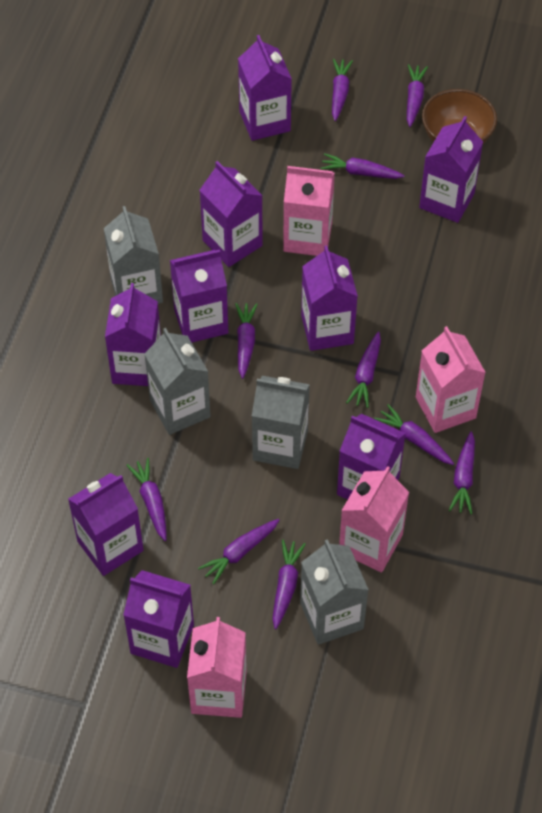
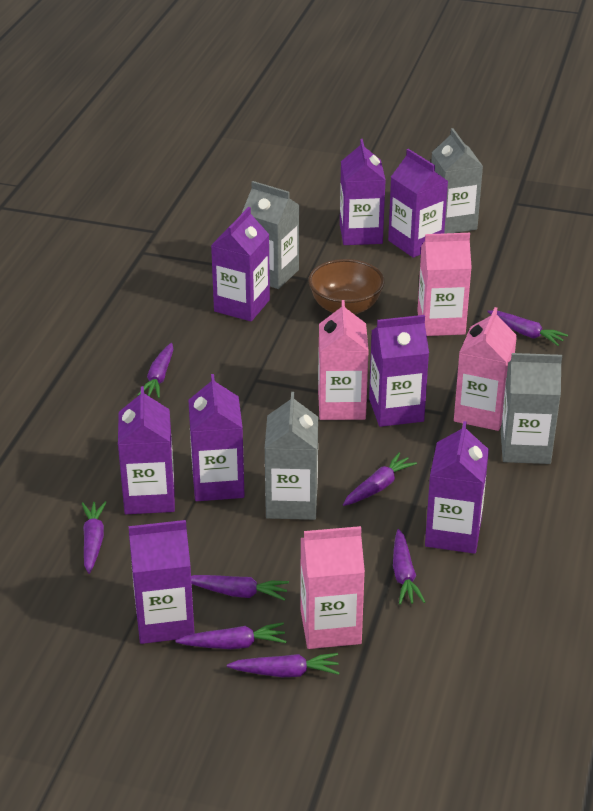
purple carrot: [126,458,166,541] [198,519,279,585] [235,303,258,379] [272,540,306,629] [320,153,405,179] [332,59,353,121] [346,331,381,408] [374,404,454,465] [407,64,428,127] [448,431,475,514] = 10 -> [82,501,107,574] [138,343,174,398] [175,622,287,649] [191,575,289,601] [227,653,339,677] [343,453,417,506] [393,529,425,605] [487,310,568,346] = 8
purple carton: [68,473,143,576] [105,283,161,386] [123,570,194,668] [170,250,228,342] [200,161,263,267] [238,35,292,141] [301,246,358,351] [337,414,406,500] [419,116,483,223] = 9 -> [118,386,175,514] [129,520,195,644] [188,374,245,501] [211,207,270,321] [340,139,385,245] [369,315,429,427] [388,149,448,258] [425,421,489,554] = 8

